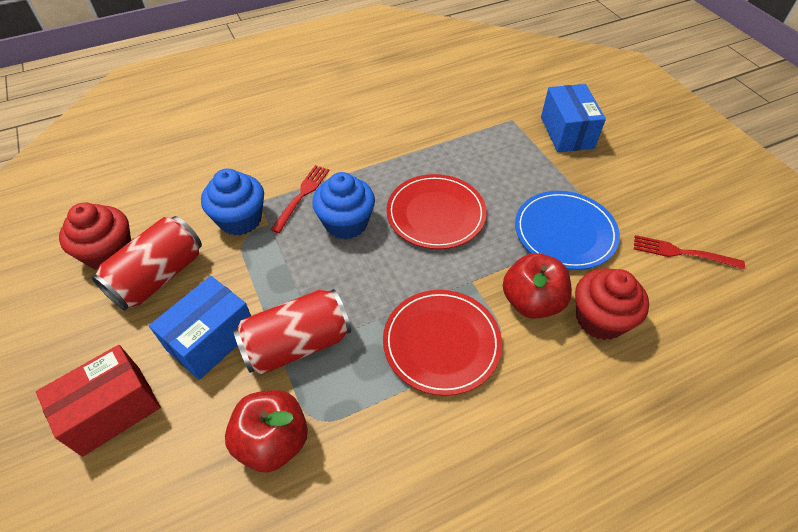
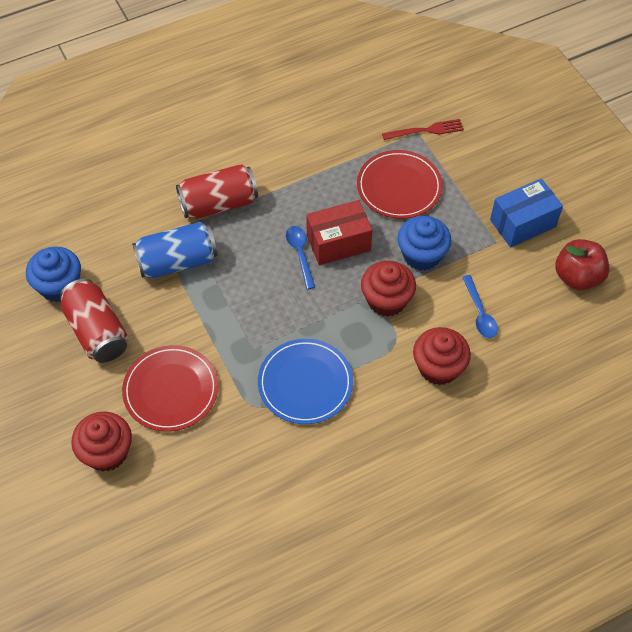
blue box: [149,276,251,380] [541,84,606,152] = 2 -> [490,178,563,247] = 1
blue can: none = 0 -> [132,222,218,278] = 1
blue spoon: none = 0 -> [286,226,315,290] [462,275,498,338] = 2
red apple: [225,390,308,473] [503,253,572,319] = 2 -> [555,239,609,291] = 1
red cupcake: [59,202,131,270] [575,268,649,340] = 2 -> [71,411,132,471] [361,261,416,317] [413,327,471,385] = 3
red fork: [270,165,330,233] [634,235,745,269] = 2 -> [382,119,464,140] = 1

